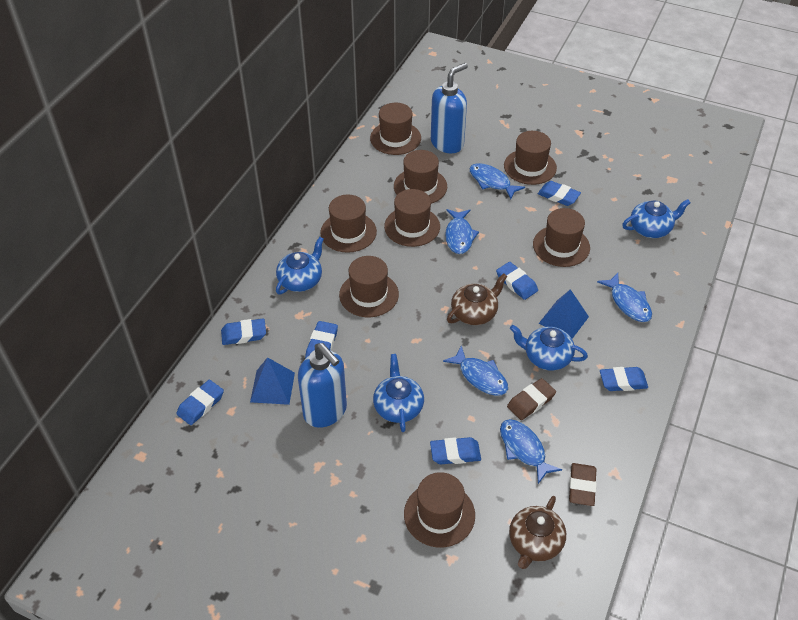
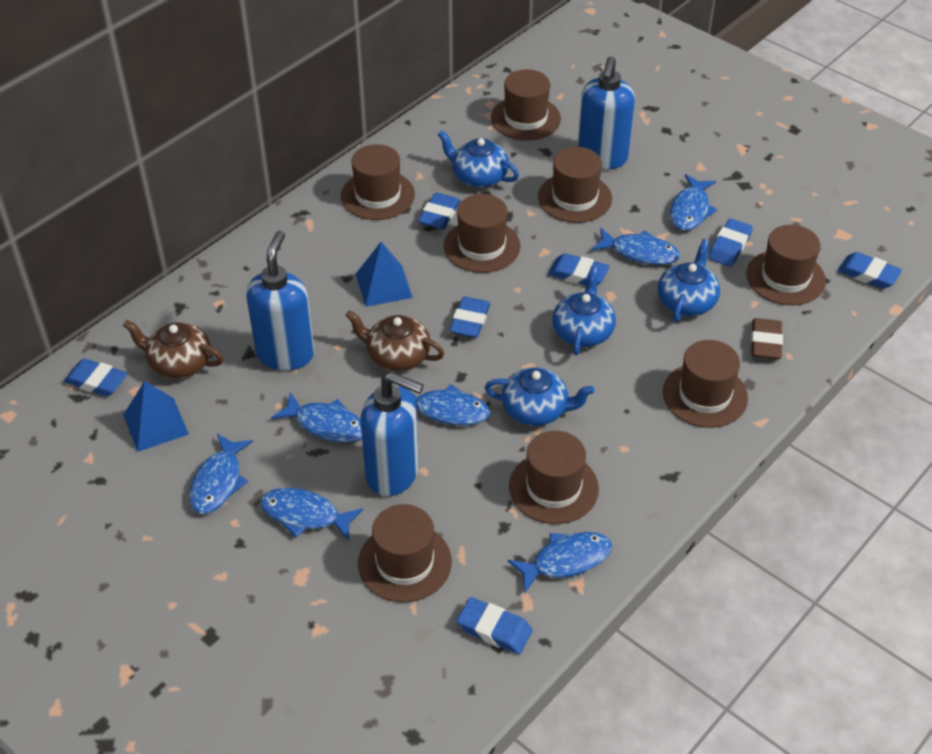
blue fish: [443,345,508,396] [445,209,479,254] [470,163,525,199] [500,419,562,484] [597,273,652,322] = 5 -> [189,434,253,514] [260,488,363,541] [272,392,362,443] [402,384,490,425] [508,532,612,592] [592,228,680,265] [670,174,717,231] = 7
blue soap dispenser: [298,343,347,428] [431,63,468,153] = 2 -> [246,231,314,371] [360,372,424,496] [578,56,635,169] = 3
brown eraser: [507,378,556,420] [569,463,597,506] = 2 -> [751,318,783,359] = 1

